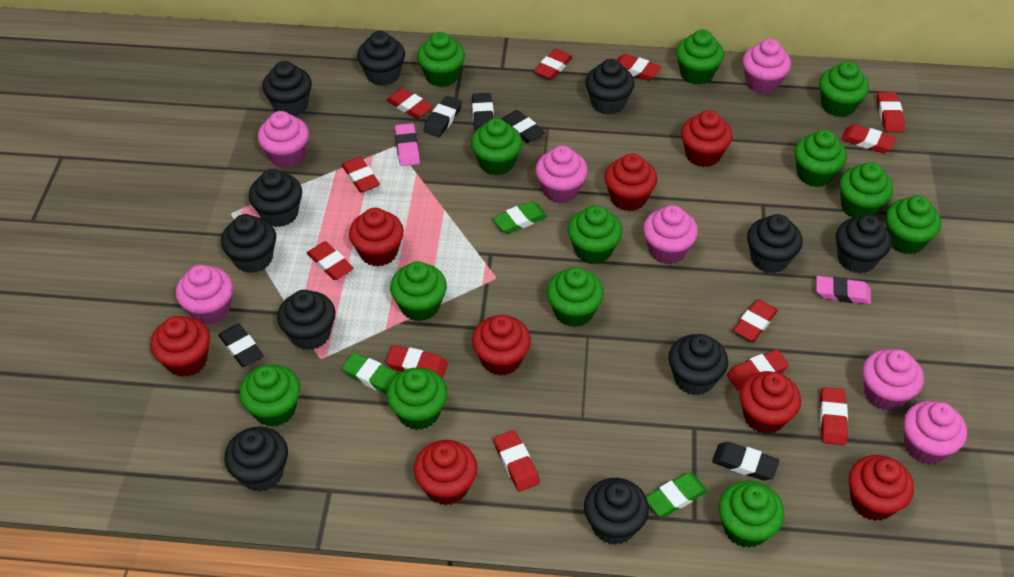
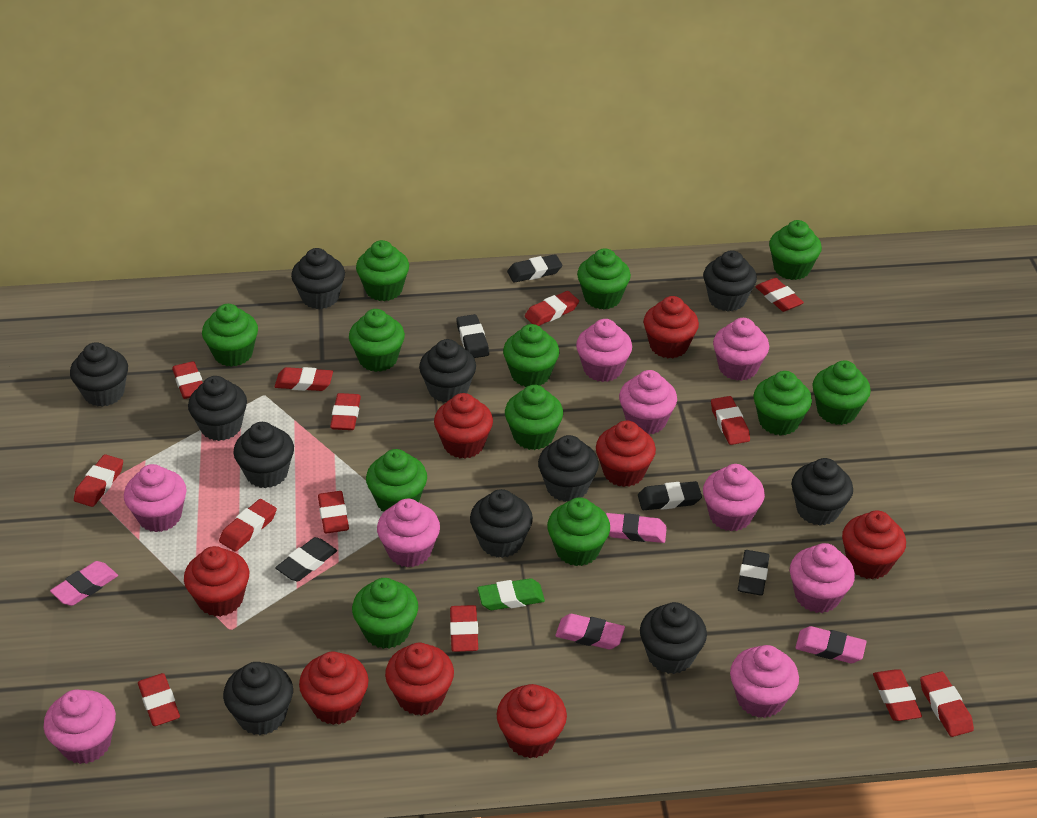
green cupcake: [239,364,300,427] [387,367,448,430] [390,261,447,321] [417,32,465,87] [471,118,522,175] [547,267,604,327] [568,205,622,264] [676,30,724,85] [719,481,784,548] [794,130,847,187] [819,61,869,117] [839,162,893,218] [886,196,941,254] = 13 -> [202,304,258,367] [349,309,405,372] [352,578,418,649] [356,240,409,301] [366,449,427,512] [503,324,559,387] [505,385,563,450] [547,497,610,566] [577,248,631,310] [754,371,812,436] [769,220,822,280] [812,360,871,425] = 12
green eraser: [342,353,398,394] [493,201,547,234] [646,472,708,517] = 3 -> [477,578,545,610] = 1
pink cupcake: [176,265,233,325] [258,111,309,168] [535,146,588,203] [643,205,698,264] [743,39,791,94] [862,349,924,411] [903,401,967,464] = 7 -> [44,689,116,764] [124,464,187,532] [377,499,440,567] [576,319,632,382] [619,370,677,435] [703,464,765,532] [713,318,769,381] [730,645,799,718] [790,543,855,613] = 9
pink eraser: [395,123,420,166] [816,276,871,305] = 2 -> [50,561,118,606] [555,614,625,649] [606,513,667,543] [795,626,866,663] = 4
red eraser: [306,241,354,280] [342,157,380,193] [386,88,433,119] [386,345,448,379] [494,430,540,492] [534,49,573,80] [617,54,662,81] [727,349,789,391] [733,299,778,342] [820,387,848,445] [841,124,896,153] [877,92,905,132] = 12 -> [74,454,123,507] [138,673,180,726] [172,361,203,399] [219,499,277,552] [275,367,333,391] [318,491,349,533] [330,393,361,430] [450,605,478,652] [525,291,579,326] [711,396,750,445] [755,278,804,312] [873,669,922,721] [920,671,974,737] = 13

